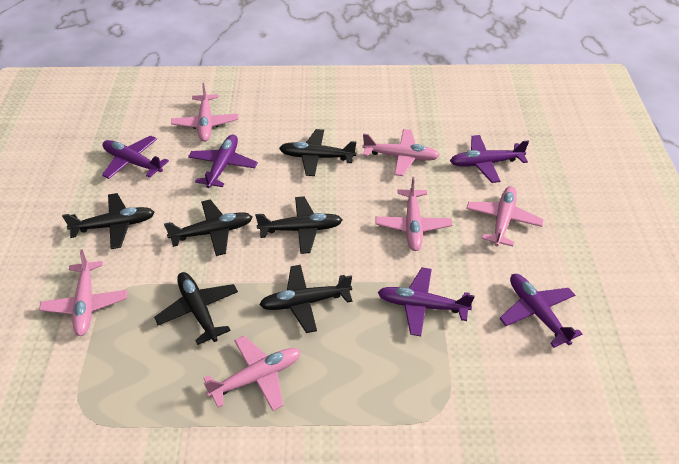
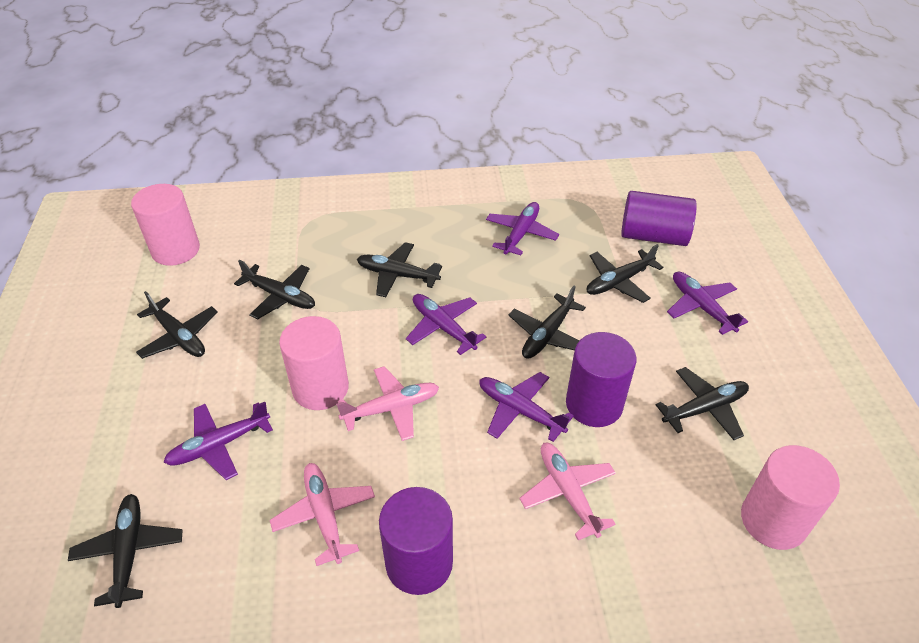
black plane: [62,193,155,249] [154,272,238,345] [164,199,252,256] [255,196,342,254] [259,265,352,333] [279,129,356,176] = 6 -> [68,494,183,608] [136,291,218,359] [234,260,315,319] [357,242,442,297] [508,286,586,359] [587,244,663,303] [655,367,749,440] = 7
pink cylinder: none = 0 -> [131,184,200,266] [279,316,349,410] [741,445,840,550] = 3
pink plane: [39,250,127,336] [171,83,238,142] [204,336,301,411] [362,129,440,176] [375,177,452,251] [466,186,544,247] = 6 -> [270,463,375,566] [336,366,439,441] [520,443,616,540] = 3
purple cylinder: none = 0 -> [379,487,453,595] [566,332,636,427] [621,191,697,246] = 3

